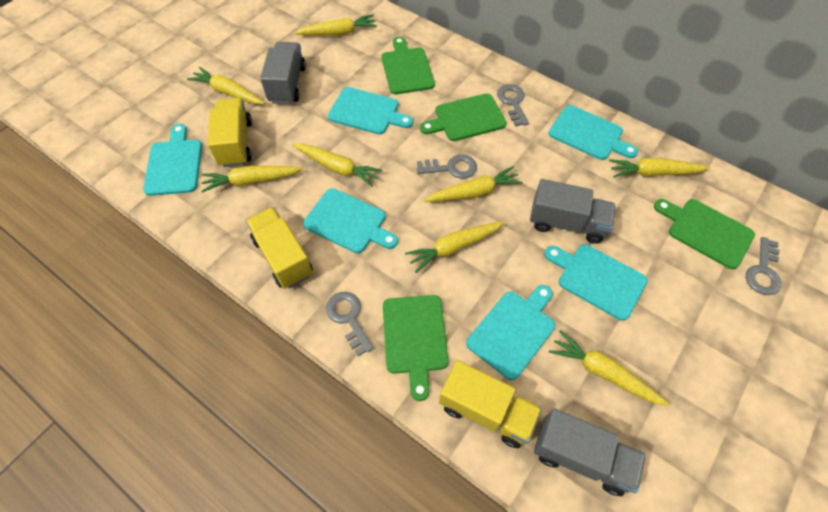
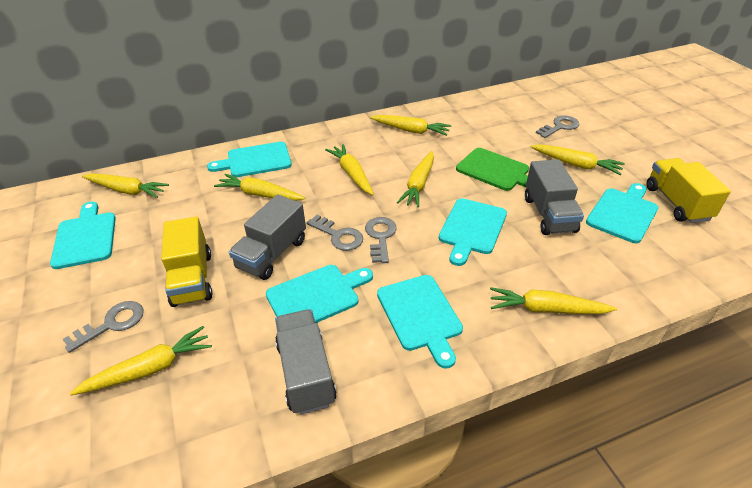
green cutting board: [381,36,435,94] [383,295,448,401] [420,94,507,141] [654,199,755,269] = 4 -> [456,148,529,191] = 1
yellow truck: [208,98,252,167] [246,207,313,289] [439,360,542,448] = 3 -> [161,217,212,307] [647,158,731,223] = 2

